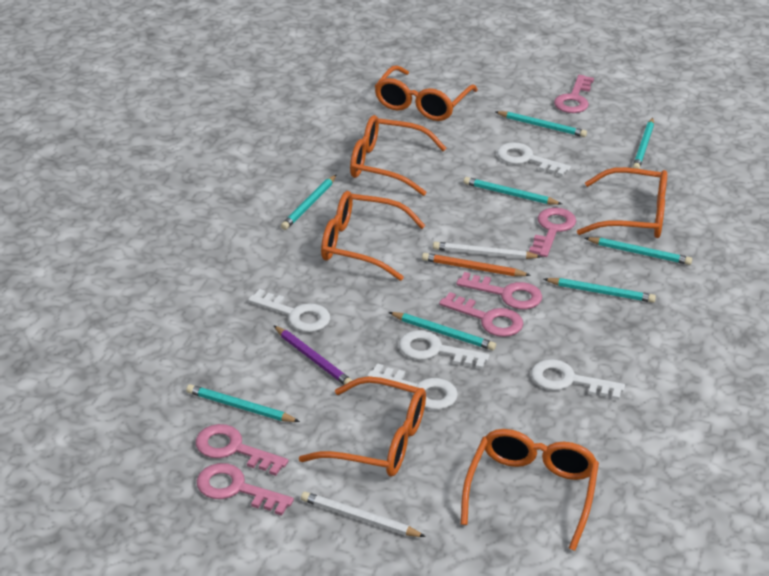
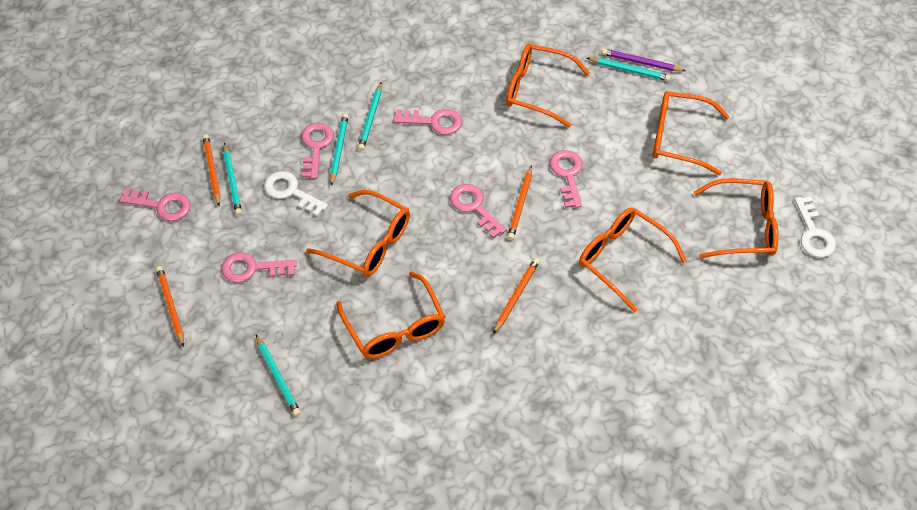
orange pencil: [422,253,530,276] = 1 -> [156,266,184,347] [202,134,221,206] [493,258,540,334] [507,165,532,240] = 4
turquoise pencil: [186,384,300,422] [281,174,337,230] [389,312,496,351] [464,177,562,205] [496,111,587,137] [544,278,656,303] [585,237,692,265] [633,118,654,169] = 8 -> [223,143,242,216] [256,334,301,416] [330,113,348,186] [358,83,382,151] [587,57,671,81] = 5
white key: [248,289,330,332] [367,363,458,410] [399,330,490,369] [497,142,571,177] [531,359,625,400] = 5 -> [264,171,328,217] [794,197,836,258] = 2
white pencil: [301,492,426,537] [433,242,542,259] = 2 -> none = 0

